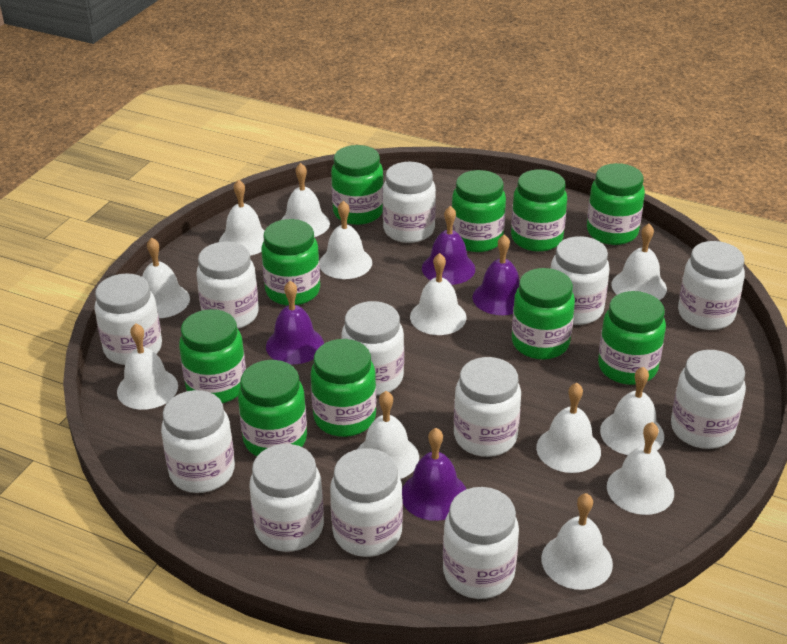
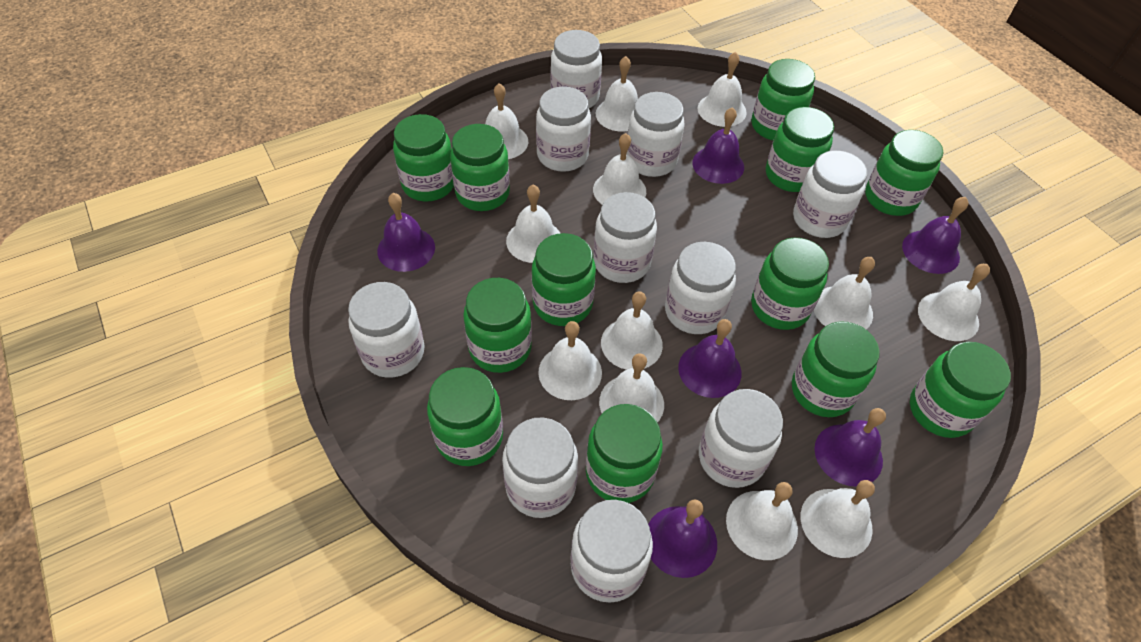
green jar: [179,309,246,403] [238,360,307,456] [261,219,320,306] [311,339,376,437] [331,145,384,225] [452,170,506,252] [511,169,567,252] [512,268,575,360] [587,163,645,245] [598,291,666,385] = 10 -> [393,114,454,201] [427,367,503,466] [450,124,510,211] [463,278,532,373] [532,233,596,326] [586,404,663,503] [751,59,815,140] [751,238,829,330] [766,107,834,192] [792,321,880,417] [865,130,943,216] [910,342,1011,438] = 12
purple bell: [266,281,324,364] [402,428,466,521] [422,206,475,285] [473,234,519,315] = 4 -> [377,193,435,272] [648,500,717,578] [678,319,742,398] [692,107,744,184] [814,408,886,487] [902,197,969,274] = 6
white jar: [94,273,162,365] [161,390,235,493] [196,241,259,329] [250,444,324,552] [330,448,403,557] [341,301,404,395] [383,162,436,243] [443,487,519,599] [454,357,521,457] [551,236,610,325] [671,350,746,449] [678,241,745,330] = 12 -> [348,282,425,378] [502,418,578,518] [536,87,591,172] [551,30,602,108] [570,500,653,603] [593,192,657,283] [626,92,685,177] [665,242,736,334] [699,389,783,488] [793,150,867,238] = 10

